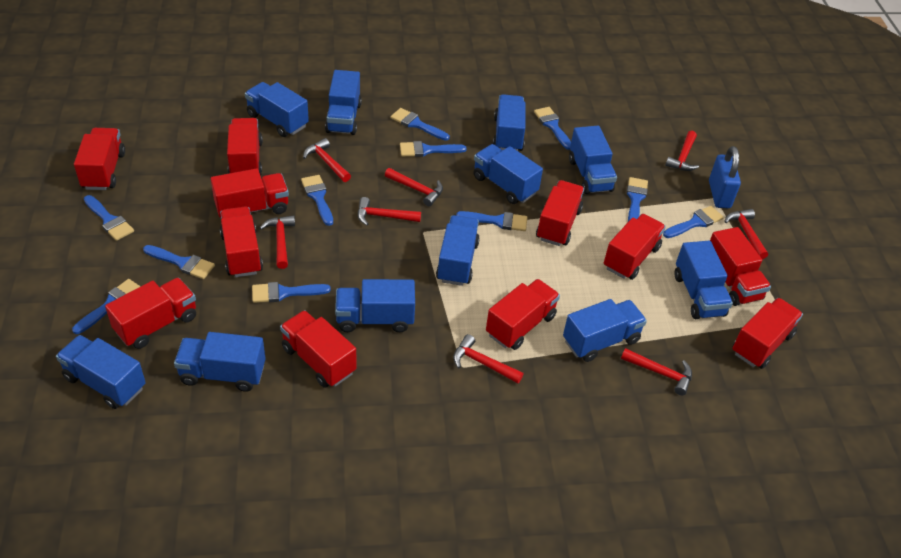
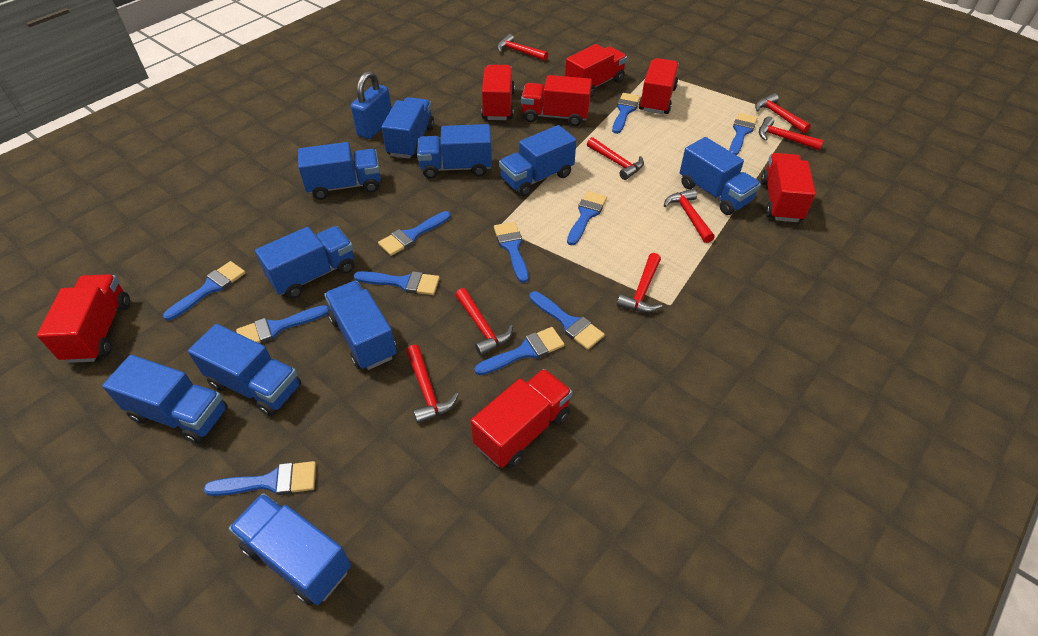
blue truck: [56,335,146,409] [174,332,266,392] [245,82,309,137] [325,70,362,135] [335,279,415,332] [436,215,480,286] [474,144,543,204] [493,94,526,151] [563,299,647,362] [569,126,617,194] [674,241,733,319] = 11 -> [102,355,228,444] [188,324,301,416] [229,493,351,605] [255,226,354,299] [298,142,381,200] [324,281,397,370] [381,97,434,159] [417,124,492,179] [499,125,576,196] [680,137,761,215] = 10
red truck: [74,128,125,190] [105,278,196,349] [211,169,289,218] [220,207,263,277] [227,118,263,176] [280,310,357,388] [486,279,560,350] [536,180,584,246] [604,214,666,280] [710,227,771,306] [732,298,803,369] = 11 -> [37,274,130,363] [471,369,572,468] [481,65,515,120] [521,75,592,126] [565,44,627,98] [639,58,679,114] [761,153,816,222] = 7

